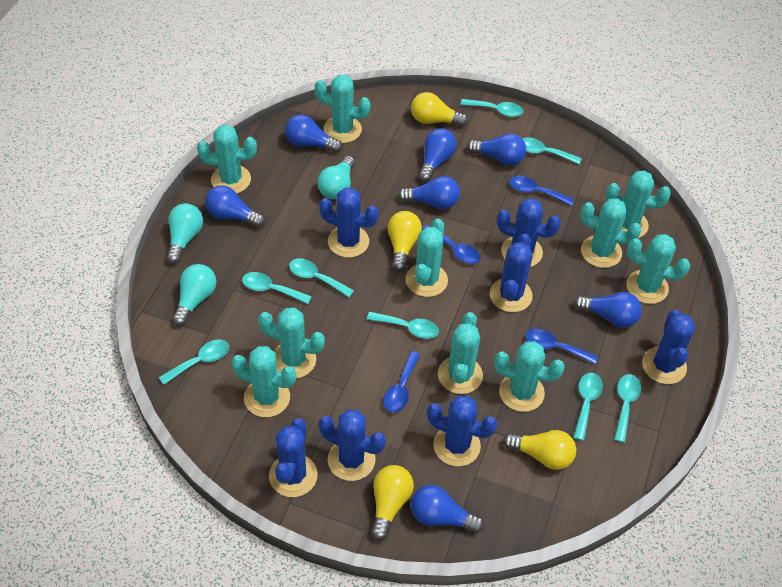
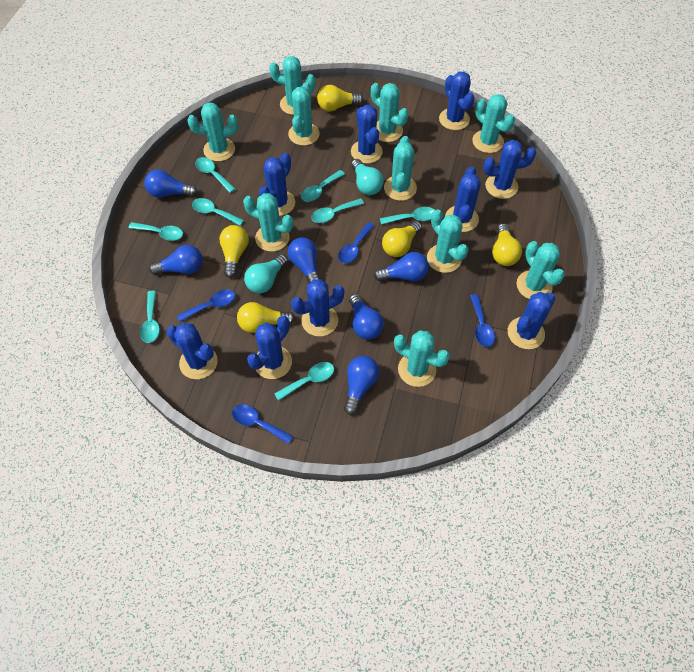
blue cactus: [269,418,318,497] [319,188,379,258] [319,410,386,481] [427,396,497,466] [490,234,533,312] [497,198,561,267] [642,310,696,384] = 7 -> [166,323,218,379] [247,316,292,379] [259,153,295,216] [291,279,345,336] [351,105,383,164] [439,71,475,130] [445,167,481,232] [483,140,536,199] [508,292,556,349] = 9
blue light bulb: [205,185,265,228] [285,115,343,153] [397,176,460,210] [411,485,484,533] [418,128,457,182] [467,133,526,166] [574,292,642,328] = 7 -> [144,169,198,198] [149,245,203,275] [288,237,320,283] [344,356,379,415] [349,294,384,340] [374,252,429,281] = 6
turquoise light bulb: [166,203,203,264] [172,264,216,326] [317,156,355,199] = 3 -> [244,254,288,293] [351,159,384,195] = 2
yellow light bulb: [371,465,414,541] [388,211,422,272] [411,92,468,127] [503,430,576,470] = 4 -> [219,225,249,278] [237,302,295,333] [317,85,363,112] [382,221,422,257] [492,223,522,266] = 5

